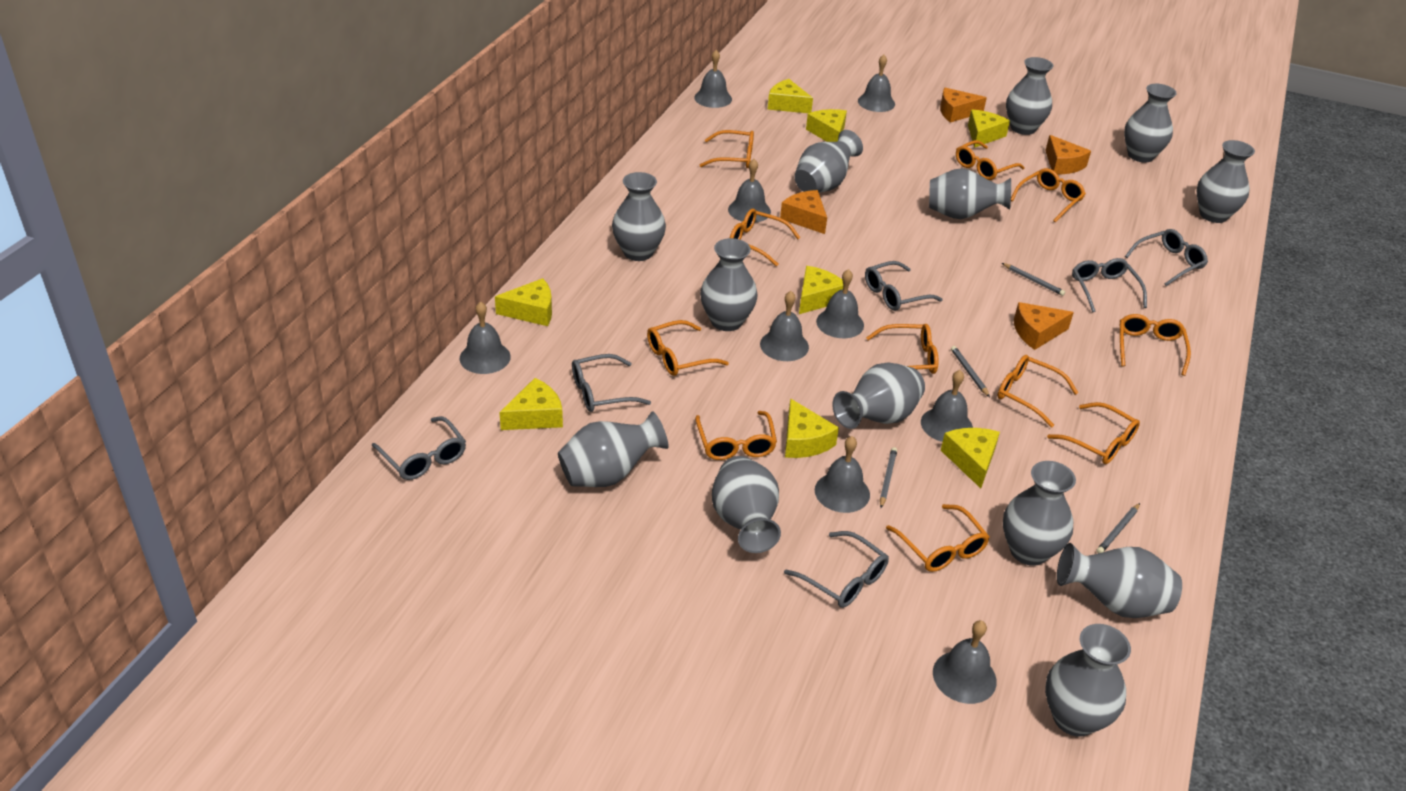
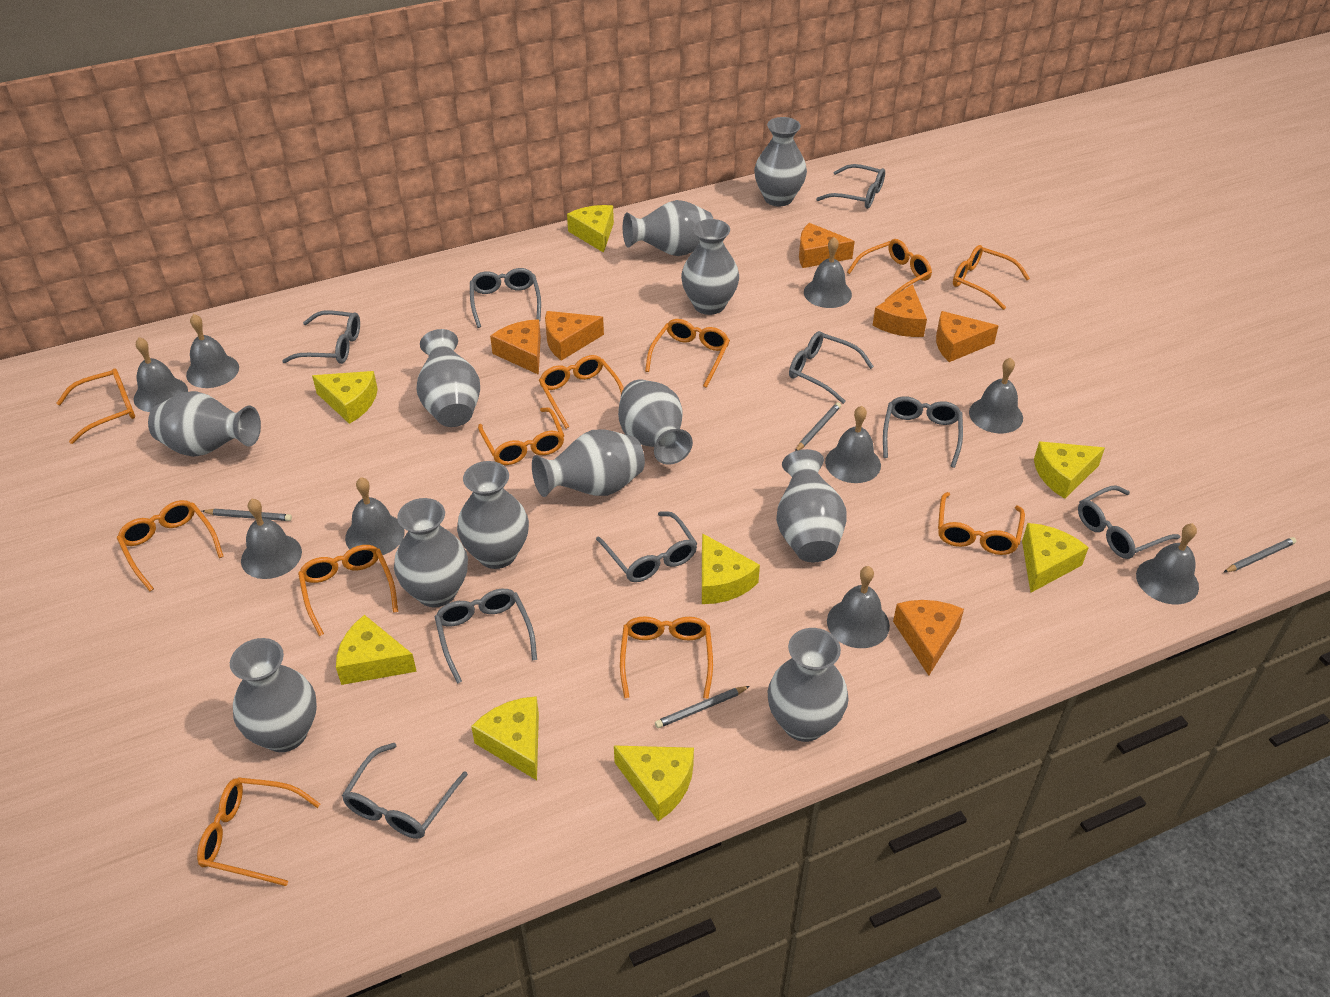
grey glasses: [372,416,466,480] [572,354,651,412] [784,531,889,608] [865,261,943,311] [1072,258,1147,313] [1125,229,1208,286] = 6 -> [282,310,360,364] [342,743,468,839] [435,589,537,684] [470,268,541,328] [596,511,698,582] [789,331,874,404] [816,164,885,209] [883,396,963,468] [1078,486,1180,559] = 9
grey vase: [558,411,668,487] [612,172,666,261] [700,238,758,331] [712,456,781,553] [794,130,863,192] [832,362,925,429] [929,168,1011,219] [1003,461,1076,566] [1006,57,1054,135] [1045,624,1131,737] [1057,543,1182,618] [1124,84,1177,163] [1197,140,1255,223] = 13 -> [148,391,261,457] [230,638,317,752] [394,498,468,607] [416,329,480,427] [457,461,529,569] [532,429,645,497] [618,379,693,465] [623,200,713,256] [681,219,739,315] [754,117,807,206] [768,628,849,742] [776,449,847,562] = 12
orange cheese: [780,190,827,234] [940,88,987,123] [1014,302,1074,350] [1045,135,1091,174] = 4 -> [490,319,541,375] [545,311,604,361] [799,223,855,268] [873,284,927,337] [893,600,964,676] [936,311,998,362] = 6

